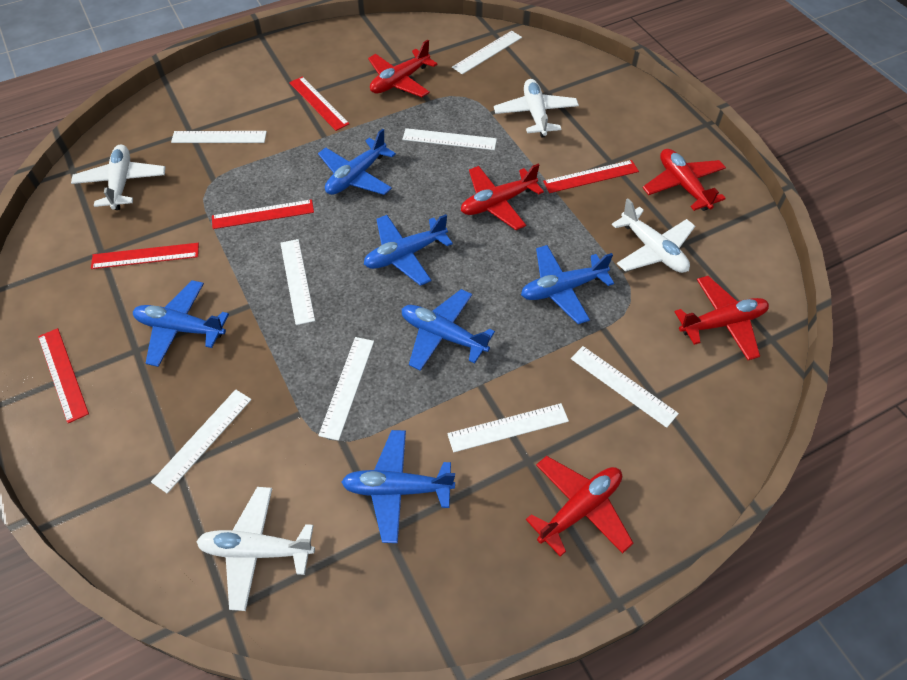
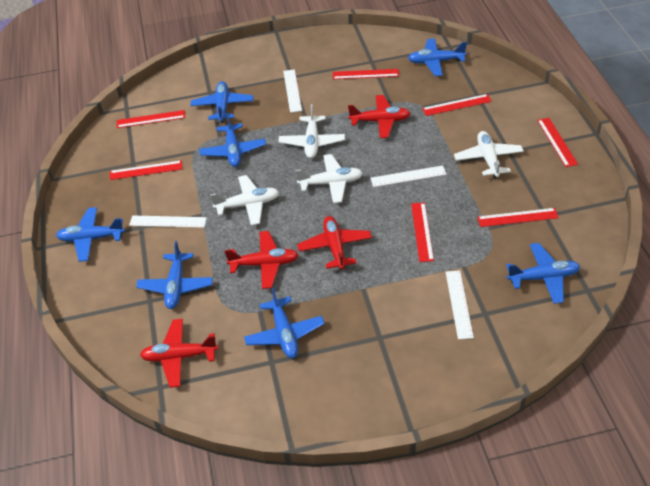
blue plane: [133,280,229,367] [318,129,396,195] [342,430,455,543] [364,214,453,286] [402,289,495,371] [521,245,614,324] = 6 -> [56,207,125,262] [136,241,213,309] [190,81,253,123] [199,113,266,167] [244,288,325,358] [408,38,467,76] [506,243,580,304] = 7
red plane: [368,40,437,97] [461,164,544,230] [526,456,633,557] [642,149,726,211] [674,276,769,360] = 5 -> [140,319,218,388] [225,231,299,289] [297,216,372,270] [348,95,411,138] = 4
red ruler: [38,328,89,423] [91,243,199,269] [212,199,314,229] [289,76,349,131] [543,160,639,193] = 5 -> [110,160,182,180] [117,110,185,128] [333,69,399,80] [411,203,434,262] [422,94,492,116] [477,208,559,227] [537,118,578,167] = 7
white ruler: [151,389,252,493] [171,131,267,143] [280,239,315,325] [318,337,374,441] [402,128,497,150] [447,403,569,452] [452,31,522,74] [571,346,679,428] = 8 -> [129,215,207,228] [283,69,302,113] [371,165,446,187] [446,271,474,340] = 4

